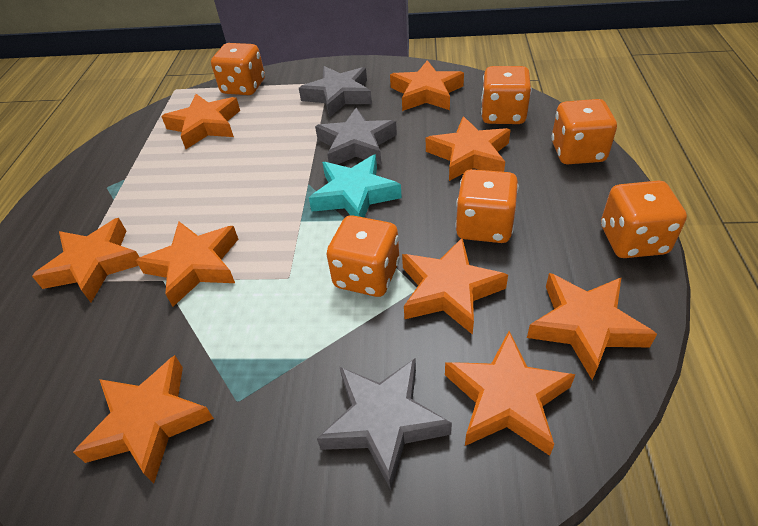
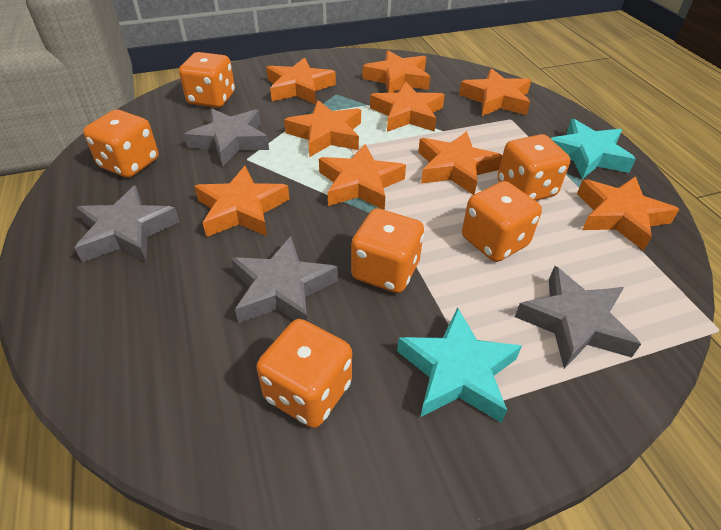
grey star: [299,66,372,118] [315,108,397,165] [317,359,452,490] = 3 -> [75,185,180,262] [184,108,269,166] [231,236,338,323] [515,266,641,369] = 4
turquoise star: [309,154,402,218] = 1 -> [397,307,522,423] [550,119,636,179] = 2

